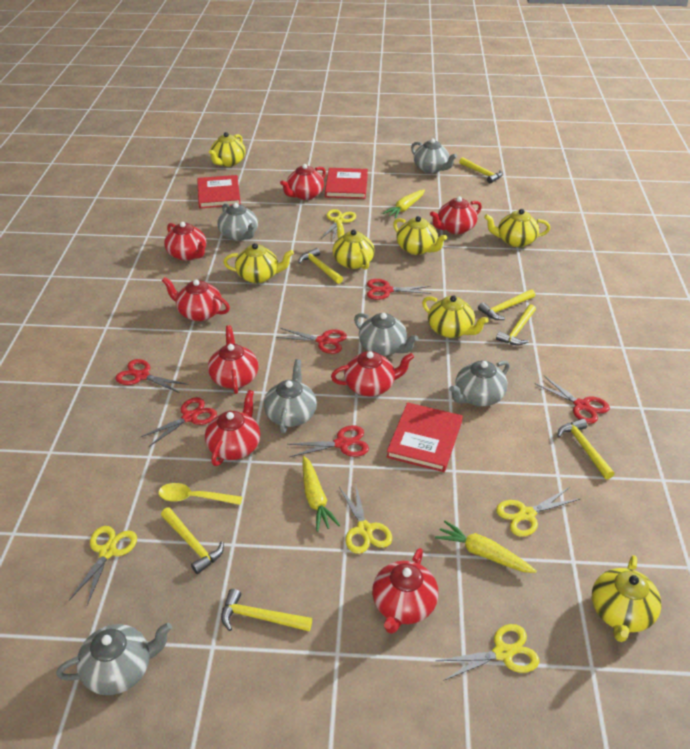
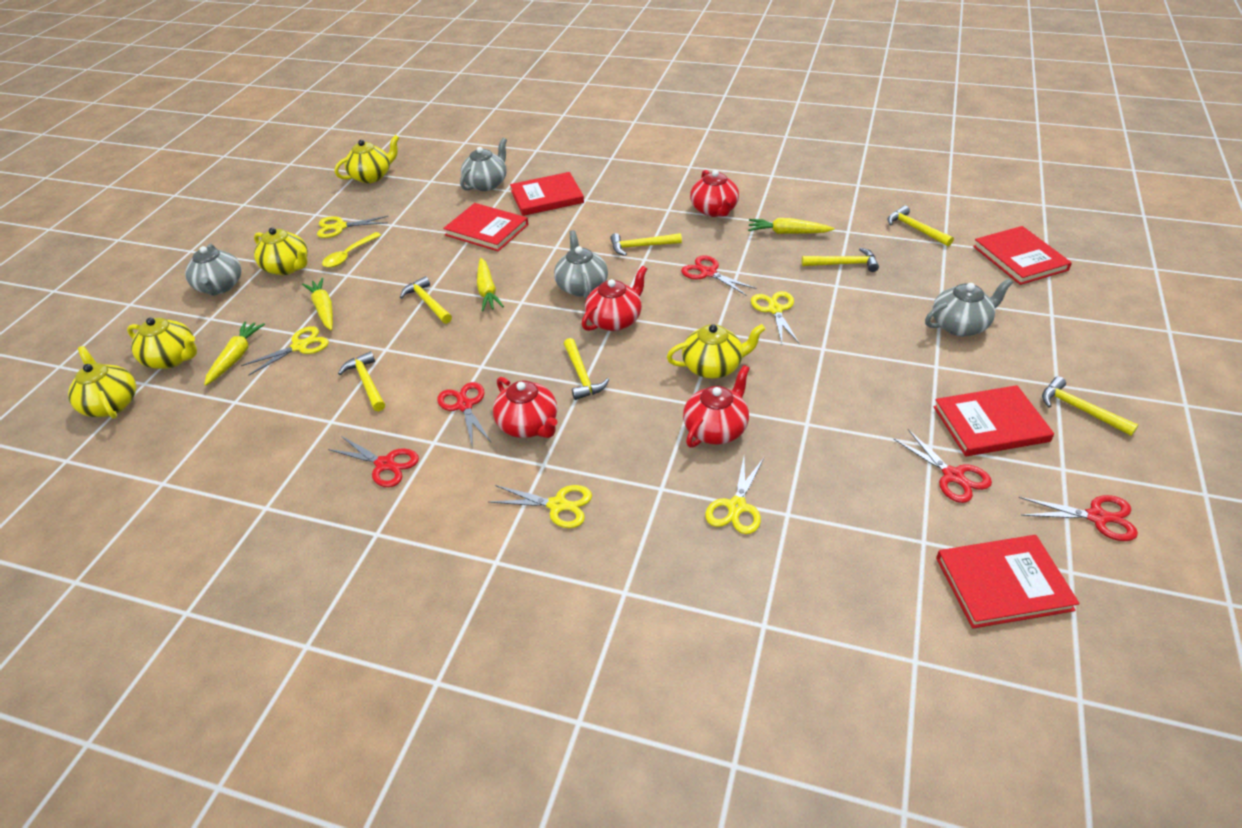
grey teapot: [57,622,172,695] [217,203,258,241] [264,359,317,433] [354,313,419,356] [411,139,457,173] [449,360,510,406] = 6 -> [185,243,241,296] [460,138,507,191] [554,230,608,299] [925,278,1013,336] = 4
red book: [197,175,241,208] [325,168,368,199] [386,402,463,472] = 3 -> [443,203,528,251] [510,172,584,216] [933,385,1054,456] [936,535,1080,628] [973,226,1072,285] = 5
red scissors: [115,359,189,393] [140,397,217,447] [276,328,347,354] [287,425,369,457] [367,279,431,300] [535,376,610,424] = 6 -> [328,436,419,487] [437,382,491,445] [681,255,757,296] [894,429,992,503] [1019,495,1138,541] = 5
red teapot: [162,277,230,321] [164,222,206,261] [205,390,260,466] [208,325,258,394] [280,164,326,200] [331,351,414,396] [372,548,439,634] [430,196,482,234] = 8 -> [493,377,558,438] [582,266,647,331] [683,365,750,448] [690,170,739,217] = 4
yellow carrot: [302,456,340,532] [383,189,425,219] [435,521,537,573] = 3 -> [204,321,265,386] [302,278,333,330] [477,258,504,312] [748,218,835,234] = 4
yellow teapot: [209,132,246,167] [223,243,294,283] [332,219,375,270] [393,216,447,255] [422,295,489,338] [484,209,550,247] [592,555,661,642] = 7 -> [68,346,137,419] [127,318,197,369] [254,228,308,275] [334,135,399,183] [667,324,765,379] = 5

